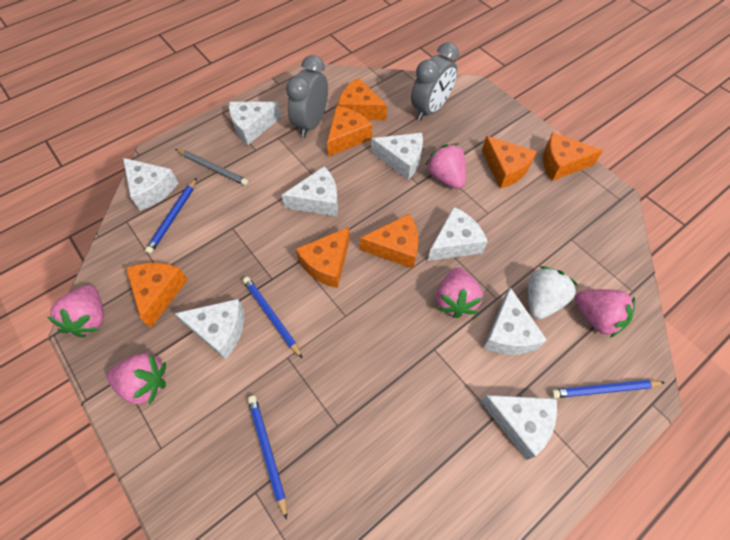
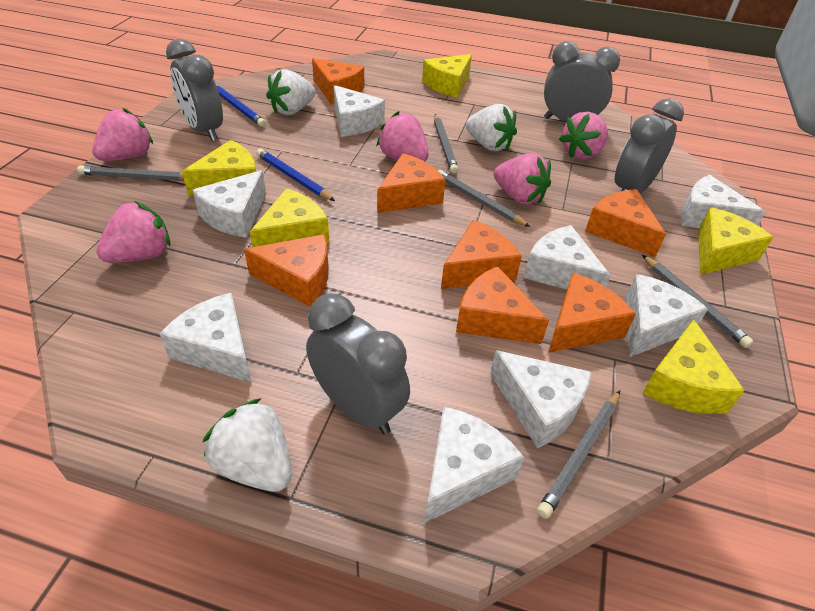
blue pencil: [145,178,197,254] [243,277,303,359] [248,395,287,520] [551,380,665,398] = 4 -> [216,85,266,127] [256,149,335,201] = 2
grey clock: [286,55,328,137] [411,42,459,120] = 2 -> [166,39,223,142] [306,293,410,435] [544,41,620,122] [615,98,684,193] = 4
grey pencil: [176,149,248,186] = 1 -> [77,165,184,181] [434,114,459,174] [438,170,530,227] [537,390,620,519] [642,255,754,348] = 5
white strawberry: [528,266,578,319] = 1 -> [202,398,291,492] [266,69,316,115] [466,104,517,151] = 3
yellow cheese: none = 0 -> [182,140,256,195] [250,189,329,247] [422,54,472,98] [643,319,745,414] [698,207,773,275] = 5

